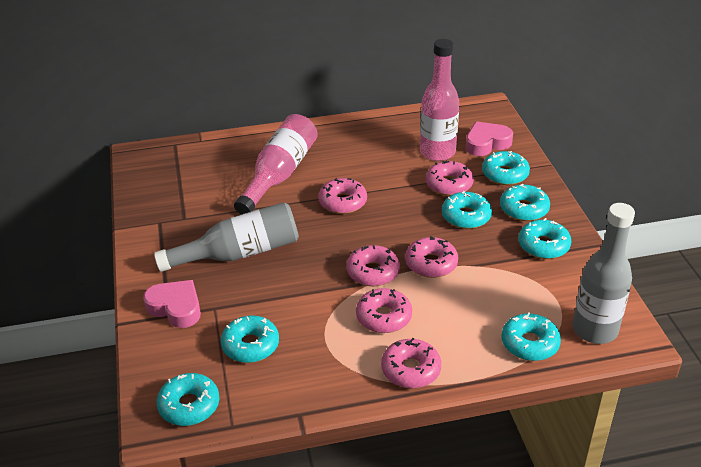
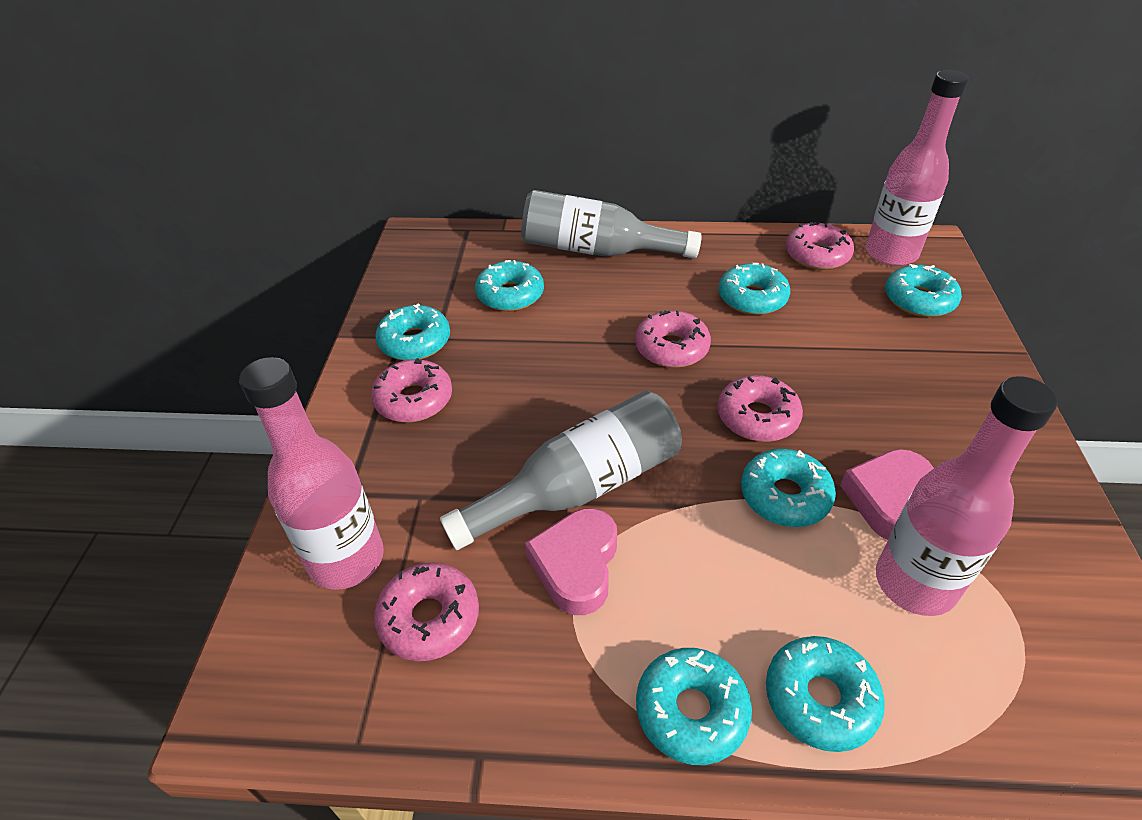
pink bottle: [234,114,318,214] [420,39,459,161] = 2 -> [239,357,384,590] [866,70,969,266] [876,376,1058,616] = 3
pink donut: [319,178,367,214] [346,245,400,286] [356,288,412,333] [381,338,441,388] [405,236,458,278] [426,161,474,196] = 6 -> [371,358,452,422] [374,562,479,661] [635,310,711,368] [718,375,803,442] [786,222,854,270] = 5

